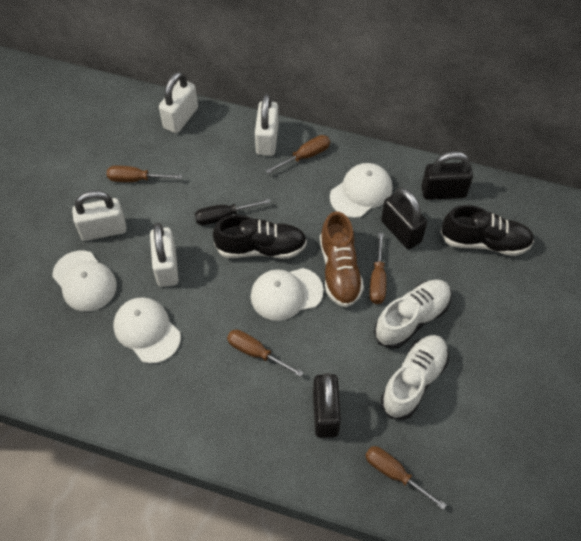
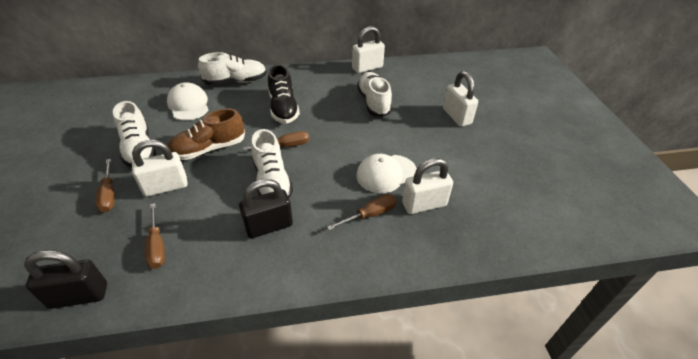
black padlock: [313,373,341,438] [381,188,427,249] [421,151,473,200] = 3 -> [24,250,107,309] [239,179,293,238] = 2
black screwdriver: [195,199,271,225] = 1 -> none = 0
black shoe: [213,215,307,259] [440,205,534,256] = 2 -> [268,65,300,124] = 1
brown screwdriver: [107,166,182,182] [227,330,304,377] [265,135,330,174] [365,446,447,510] [369,233,386,304] = 5 -> [95,159,115,213] [145,203,165,269] [243,131,309,151] [327,194,396,231] = 4
white cap: [52,251,117,312] [113,297,181,363] [251,268,324,321] [330,163,393,218] = 4 -> [167,82,208,121] [356,154,417,193] = 2
white shoe: [374,279,451,349] [381,335,449,420] = 2 -> [113,101,156,167] [198,52,267,85] [251,129,293,198] [357,72,392,117] = 4

